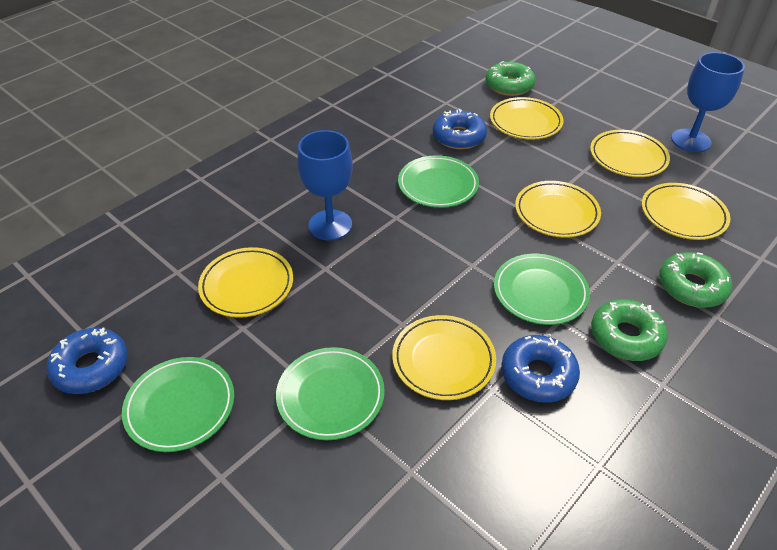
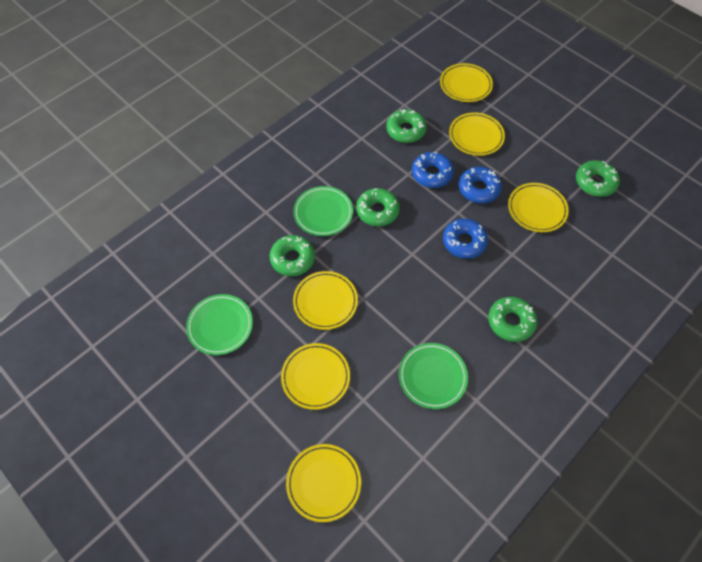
blue goblet: [298,130,353,240] [671,52,745,152] = 2 -> none = 0
green donut: [486,61,536,96] [591,299,668,361] [659,252,732,308] = 3 -> [270,235,315,276] [356,188,400,226] [386,109,427,143] [488,297,537,342] [576,160,620,197] = 5
green plate: [122,357,234,452] [276,347,385,440] [398,155,479,208] [494,254,590,325] = 4 -> [186,294,253,355] [293,186,353,236] [399,343,468,409] = 3

